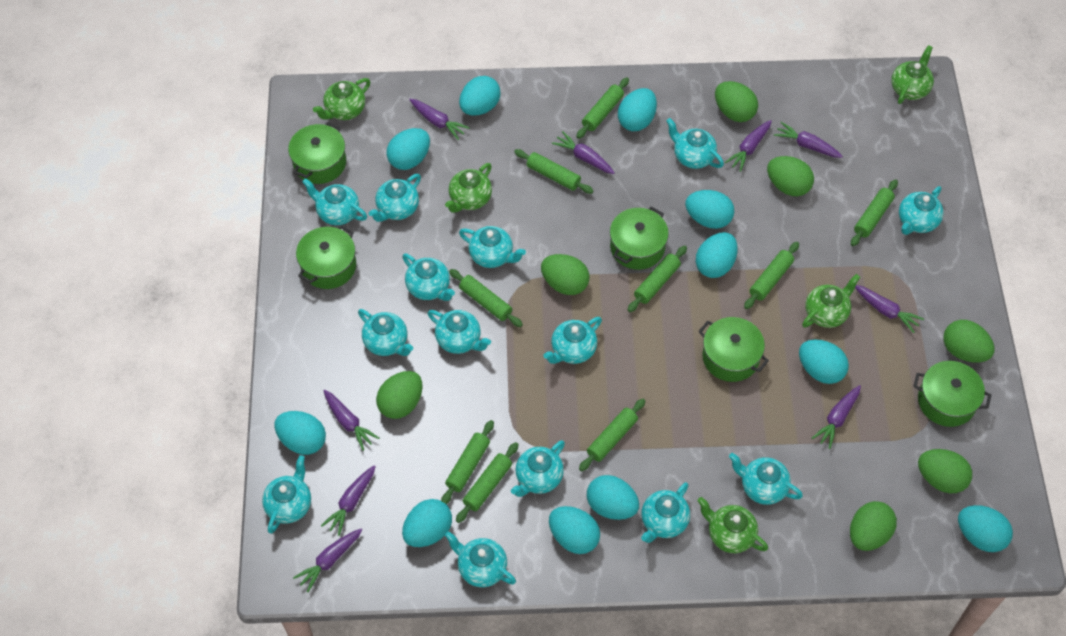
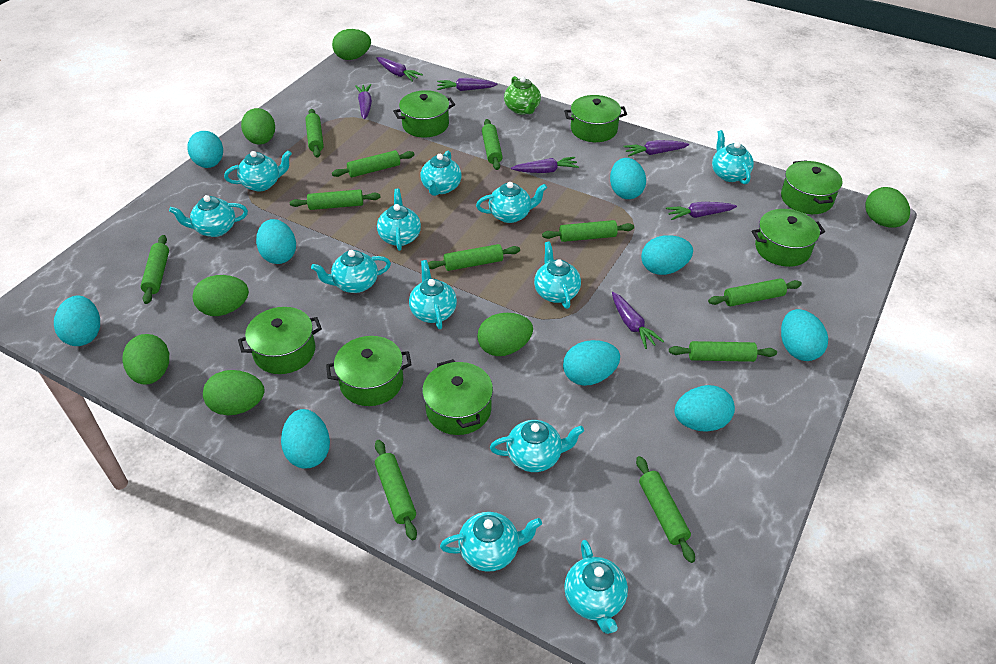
green pot: [288,122,346,184] [296,225,356,289] [610,207,669,270] [698,317,769,382] [913,361,992,427] = 5 -> [238,307,322,374] [326,336,412,406] [393,90,455,138] [422,359,493,435] [564,95,627,142] [752,209,825,267] [781,160,843,214] = 7
green rolling pin: [441,420,494,504] [449,269,523,327] [456,442,519,523] [514,149,594,194] [576,77,629,139] [579,399,645,471] [628,246,687,312] [744,242,799,309] [851,179,898,246] = 9 -> [141,235,169,304] [290,190,381,210] [305,109,324,158] [332,150,415,177] [375,440,417,540] [428,244,520,271] [482,119,502,170] [542,220,634,242] [636,456,695,563] [669,341,777,362] [708,278,802,307] = 11
green teapot: [313,78,370,120] [445,163,492,213] [698,497,768,553] [802,274,860,328] [891,45,934,104] = 5 -> [504,76,541,115] = 1
purple carrot: [293,528,363,592] [321,465,376,536] [323,390,379,451] [409,99,470,140] [552,131,615,174] [725,120,772,172] [774,122,843,158] [812,385,861,449] [855,285,924,333] = 9 -> [355,84,372,119] [376,57,423,82] [437,78,498,91] [511,157,579,173] [612,292,664,349] [624,140,689,157] [666,202,737,220] = 7
turquoise egg: [274,411,326,455] [386,128,430,170] [402,499,452,547] [459,76,501,116] [549,506,600,554] [587,475,639,520] [618,88,657,131] [685,190,735,229] [696,232,738,278] [799,339,849,384] [958,505,1013,552] = 11 -> [54,295,100,346] [187,131,223,168] [256,219,296,264] [281,409,330,469] [563,340,620,386] [610,158,646,199] [641,235,693,275] [674,385,735,432] [781,309,828,361] = 9
turquoise teapot: [262,455,311,533] [302,178,367,225] [358,309,413,356] [369,174,421,222] [402,254,455,301] [428,310,491,354] [445,531,516,587] [459,226,526,268] [511,440,565,497] [543,317,602,364] [641,482,690,543] [666,118,724,169] [729,453,803,505] [899,186,943,235] = 14 -> [169,195,248,237] [224,150,292,191] [311,250,391,293] [377,189,421,251] [409,260,457,329] [420,151,462,196] [440,512,542,572] [476,182,547,223] [490,420,584,472] [534,242,581,309] [564,540,628,634] [712,130,754,184] = 12

